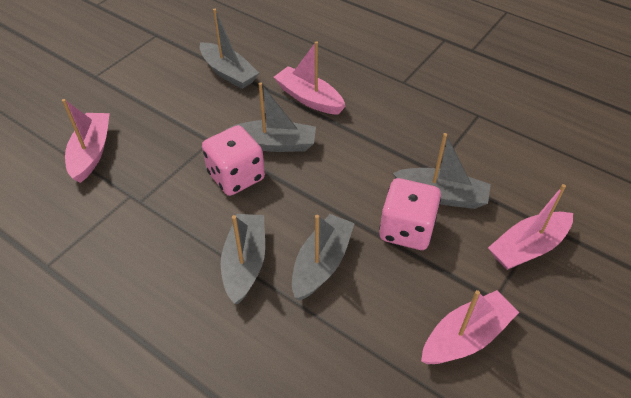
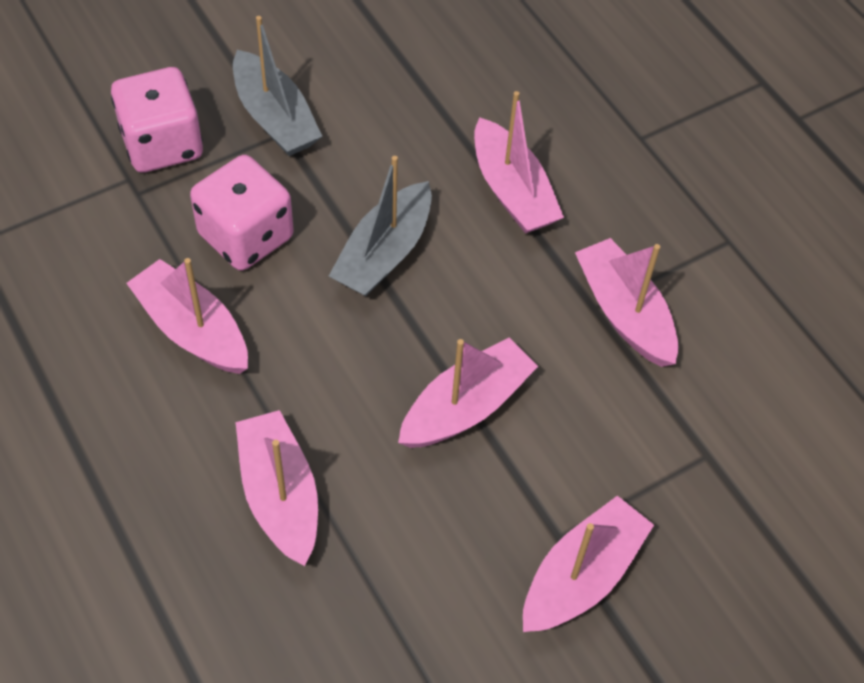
grey boat: [200,9,259,89] [221,214,265,304] [226,82,316,152] [292,214,355,300] [393,133,491,209] = 5 -> [233,16,322,156] [329,156,432,296] = 2
pink boat: [62,99,110,183] [274,41,346,115] [421,290,519,364] [488,184,573,270] = 4 -> [126,258,248,374] [235,410,318,566] [398,338,539,448] [474,91,564,233] [523,496,654,632] [575,238,678,367] = 6

